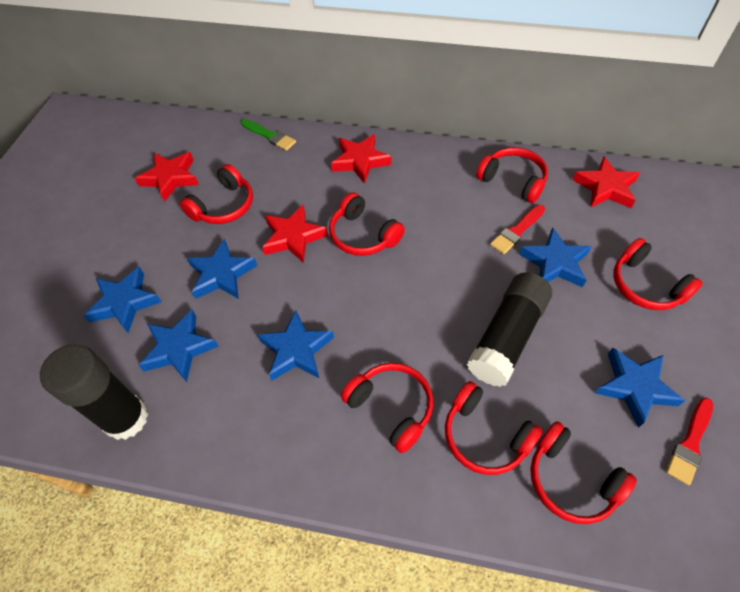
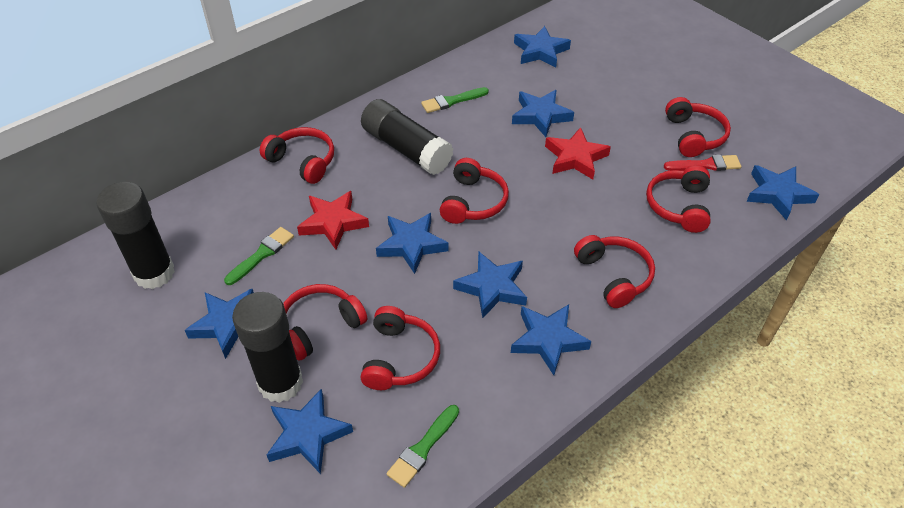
black glue stick: [40,344,148,440] [466,272,552,387] = 2 -> [97,182,175,289] [232,292,303,403] [361,99,453,175] = 3
blue star: [83,267,162,333] [138,310,219,382] [187,239,257,299] [257,310,334,381] [519,227,592,288] [595,348,685,428] = 6 -> [185,289,254,359] [267,389,353,474] [376,213,449,274] [453,251,527,319] [511,304,591,375] [512,90,574,137] [514,26,571,68] [746,165,819,221] = 8
green brush: [241,119,296,151] = 1 -> [224,227,294,285] [386,405,459,488] [421,87,489,113] = 3
red brush: [490,205,545,254] [666,398,713,485] = 2 -> [664,155,741,171] = 1
red star: [135,152,199,202] [262,205,328,263] [331,134,391,184] [573,157,640,208] = 4 -> [297,191,369,250] [545,127,611,179] = 2

